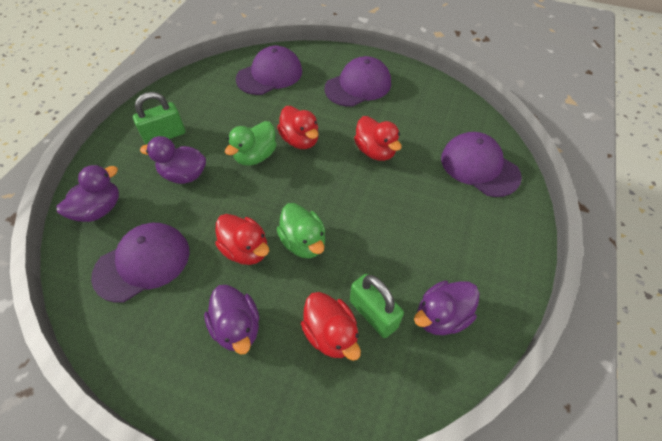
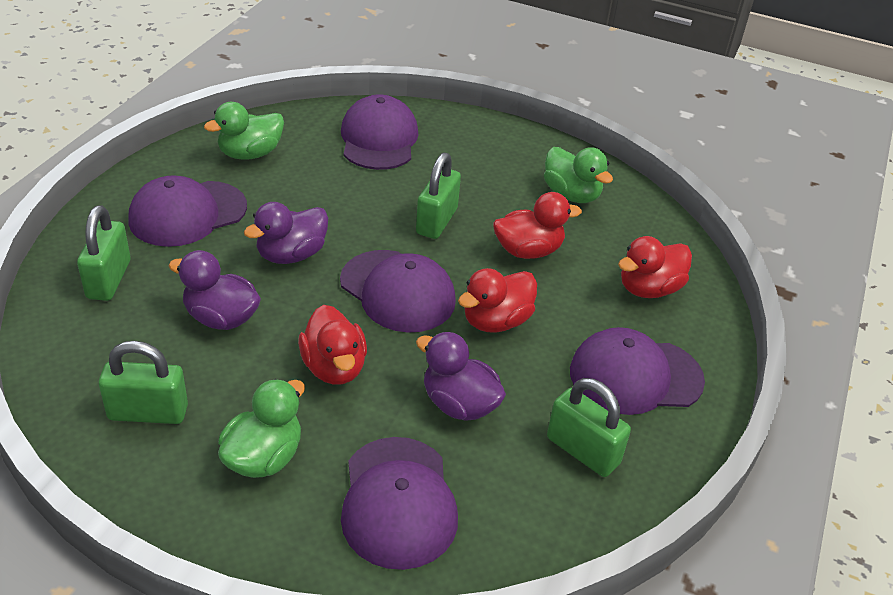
green duck: [225,121,277,166] [277,203,325,258] = 2 -> [204,102,284,160] [218,379,305,478] [544,147,613,203] = 3
green padlock: [133,92,185,144] [350,274,404,338] = 2 -> [77,205,131,301] [99,341,188,424] [416,153,461,239] [547,378,631,477] = 4
purple cap: [91,223,190,303] [236,46,302,95] [324,56,391,107] [441,132,522,197] = 4 -> [128,175,247,247] [340,250,456,333] [341,94,418,170] [341,437,458,570] [570,327,705,415] = 5
purple duck: [56,165,119,222] [140,136,206,184] [204,285,259,355] [414,281,480,335] = 4 -> [169,250,261,330] [244,202,328,264] [416,332,506,421] = 3

